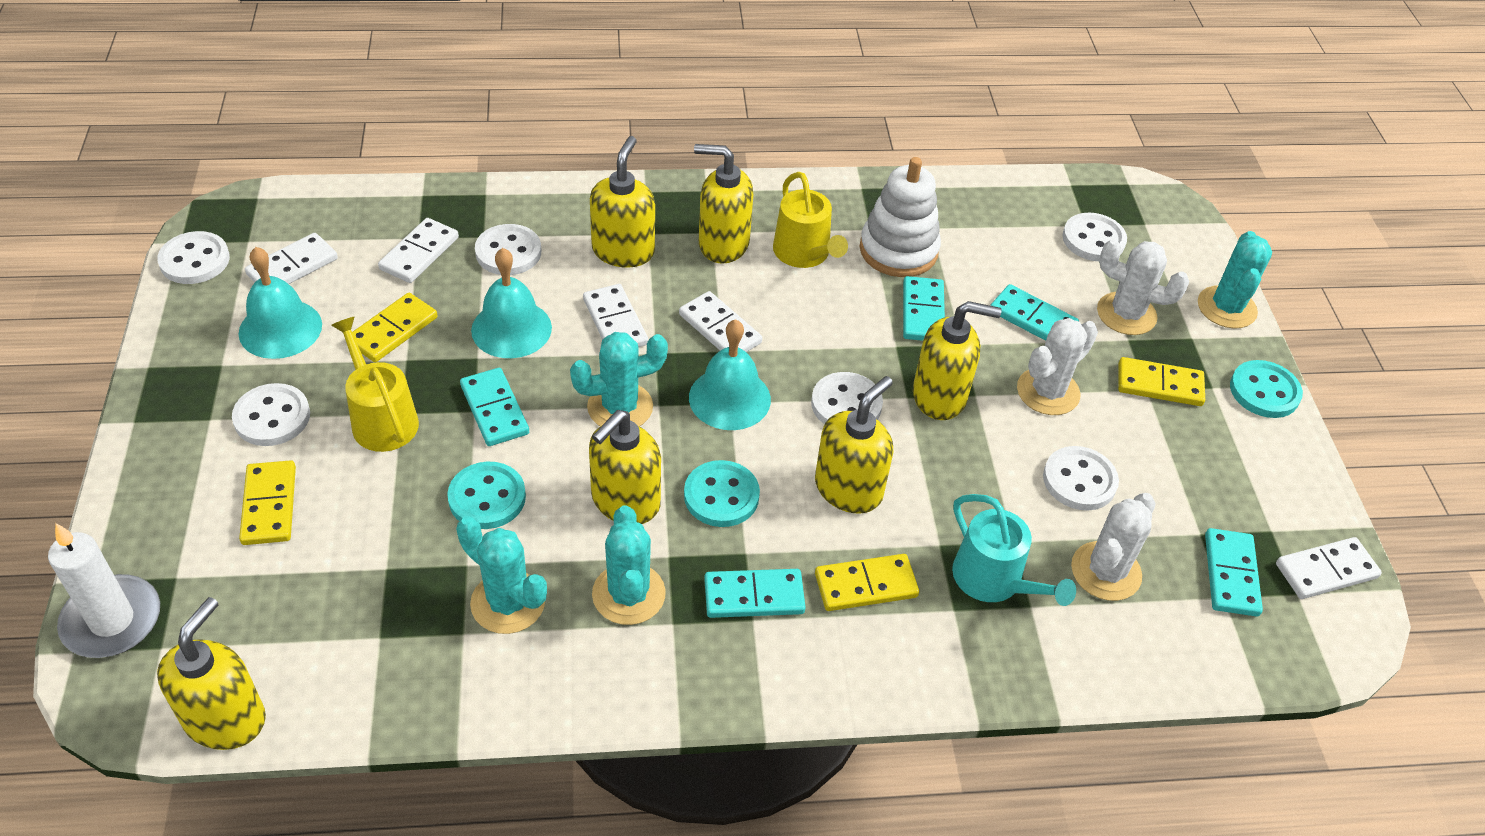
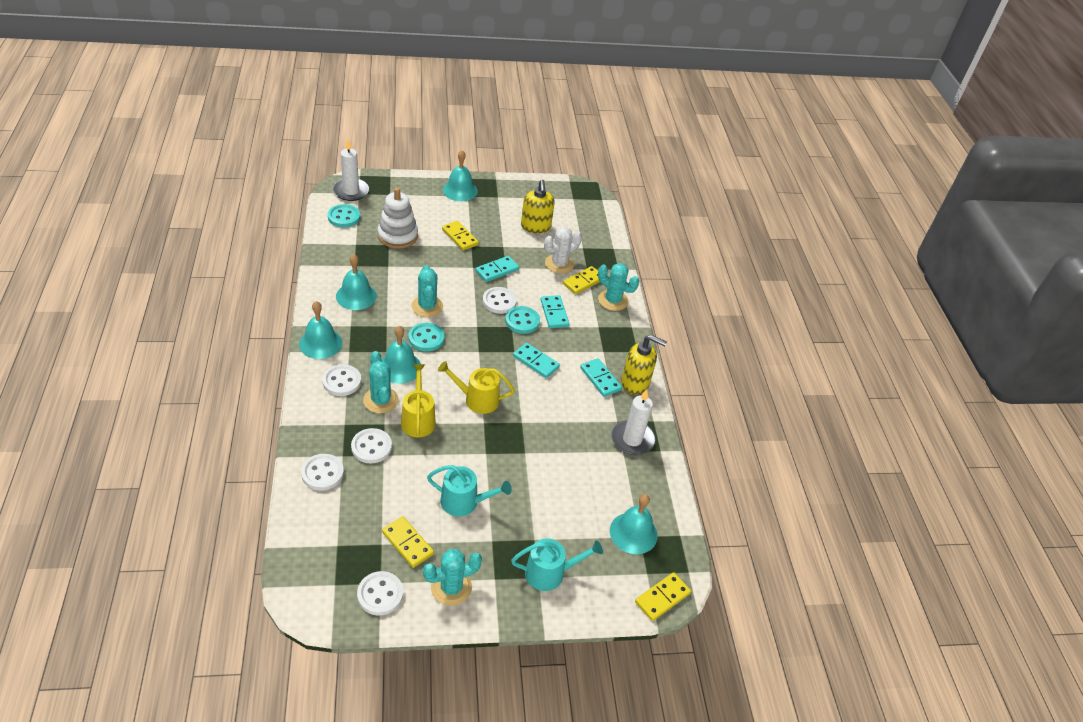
turquoise bell: [239,247,322,359] [471,248,552,358] [689,319,771,430] = 3 -> [299,301,342,359] [336,254,377,310] [381,326,421,384] [443,150,478,201] [610,494,658,554] = 5
turquoise domino: [460,368,529,446] [704,569,806,618] [903,276,945,341] [990,284,1079,341] [1205,528,1263,617] = 5 -> [476,256,519,282] [513,343,560,378] [541,295,569,328] [580,358,622,397] = 4
turquoise watering can: [952,494,1076,606] = 1 -> [427,465,512,516] [511,538,603,591] = 2
white button: [157,231,230,284] [232,383,310,446] [475,224,541,275] [811,372,883,424] [1043,446,1119,511] [1062,213,1127,261] = 6 -> [301,454,344,491] [322,364,361,396] [351,428,392,463] [357,571,403,616] [483,287,517,314] = 5
white cactus: [1017,318,1098,415] [1071,493,1155,601] [1097,239,1189,335] = 3 -> [544,227,582,274] = 1
white candle: [48,523,160,658] = 1 -> [333,140,369,201] [611,389,655,455] = 2
white domino: [245,233,338,284] [378,218,459,283] [583,284,648,347] [679,291,762,352] [1276,537,1382,599] = 5 -> none = 0
yellow soap dispenser: [157,597,266,750] [589,410,661,524] [590,136,655,268] [694,144,753,264] [815,376,893,513] [913,301,1002,420] = 6 -> [521,179,555,234] [622,335,667,395] = 2

